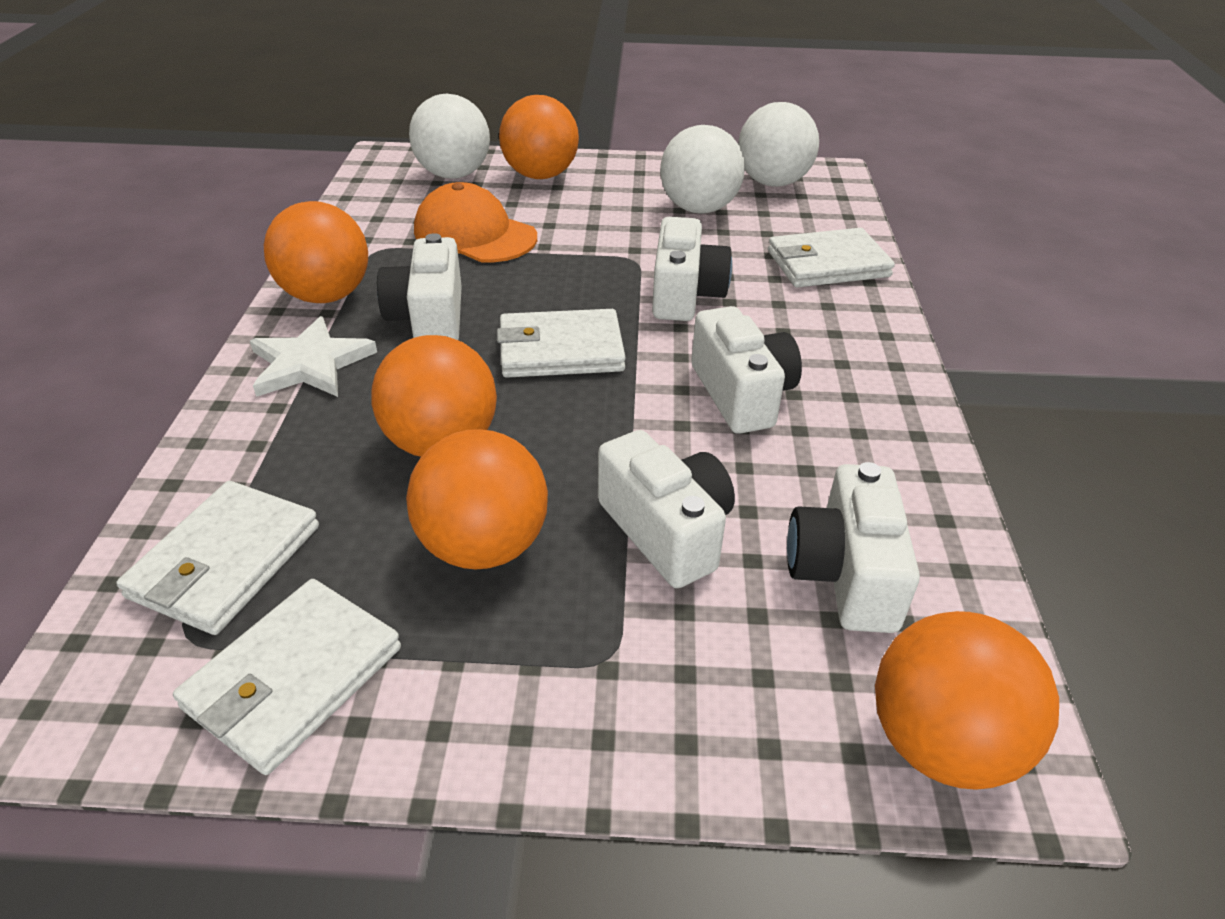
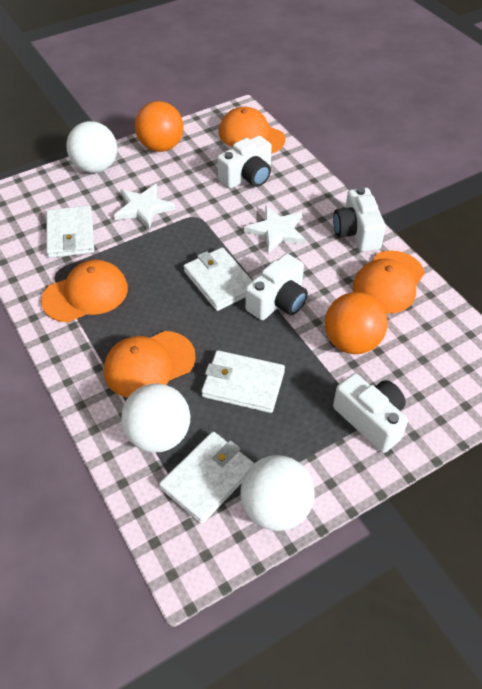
orange ball: [264,201,368,303] [372,335,497,457] [406,429,548,569] [499,95,579,179] [875,611,1059,790] = 5 -> [135,101,184,152] [325,292,388,354] = 2
orange cap: [414,182,537,262] = 1 -> [41,260,128,322] [104,331,196,398] [219,107,285,154] [353,250,425,314] = 4
white camera: [377,233,462,340] [598,430,735,588] [652,217,732,321] [691,306,802,434] [787,462,920,633] = 5 -> [217,136,272,188] [245,253,308,320] [333,187,386,252] [333,373,408,453] = 4
white star: [250,316,377,397] = 1 -> [114,184,175,230] [244,205,305,254] = 2

